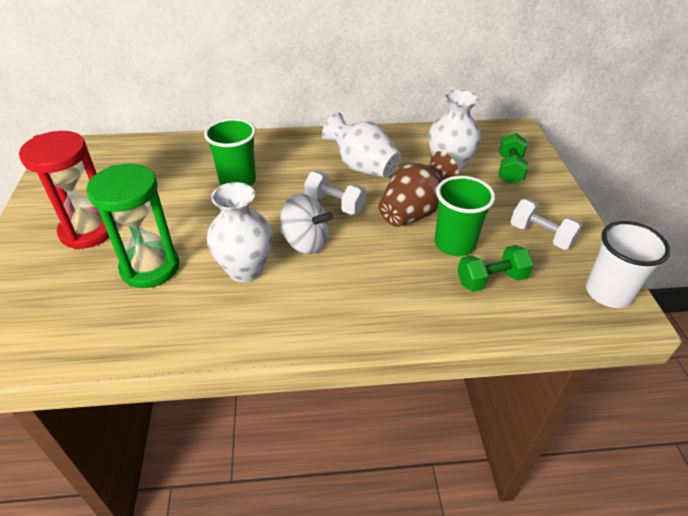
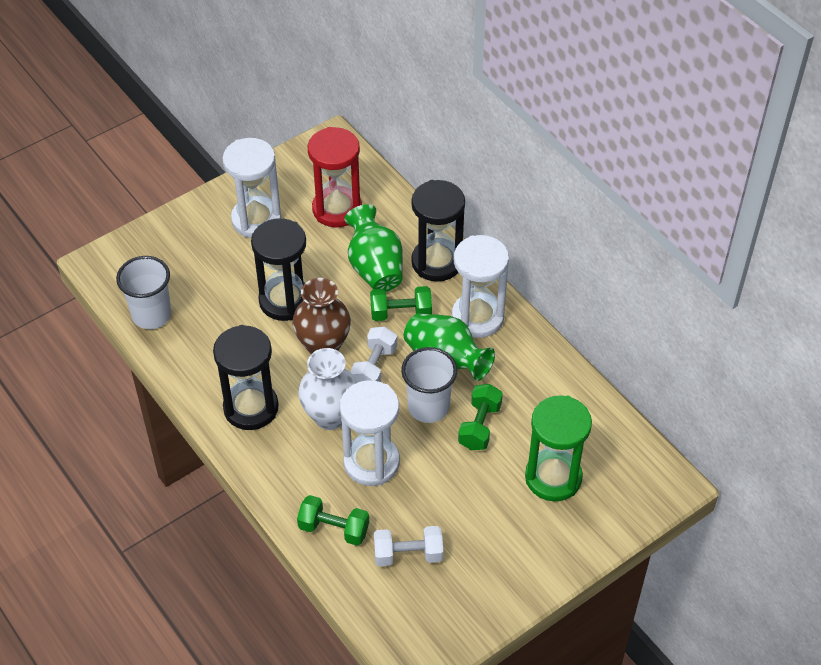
black hourglass: none = 0 -> [213,325,279,430] [251,218,306,321] [411,180,465,282] = 3
green cup: [204,118,256,186] [434,176,495,256] = 2 -> none = 0
green dumbbell: [457,245,534,292] [499,133,528,184] = 2 -> [297,495,369,546] [370,286,432,321] [458,384,503,450] = 3
green vase: none = 0 -> [344,204,403,291] [404,313,495,381] = 2
white cup: [586,221,670,308] = 1 -> [116,256,172,329] [401,347,457,423] = 2
white hourglass: none = 0 -> [222,138,282,238] [340,380,400,486] [452,235,509,338] = 3
white spinning top: [280,194,333,254] = 1 -> none = 0
white vase: [207,182,273,282] [322,112,401,178] [429,89,481,174] = 3 -> [298,348,357,430] = 1

